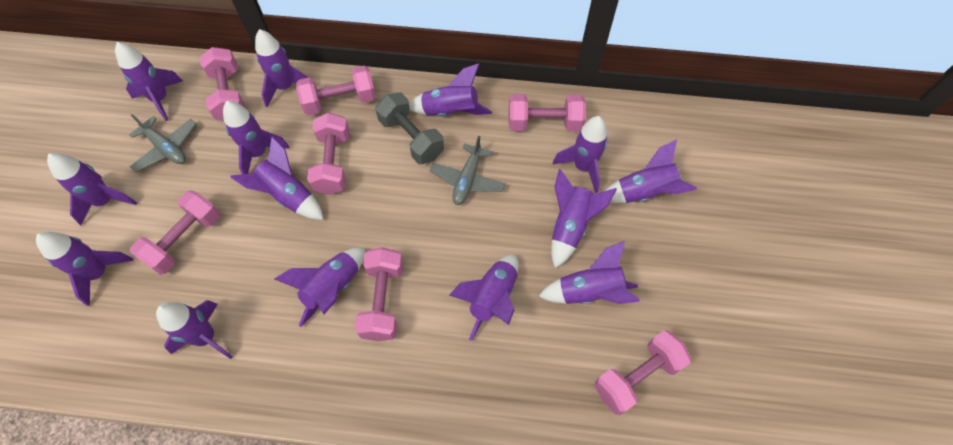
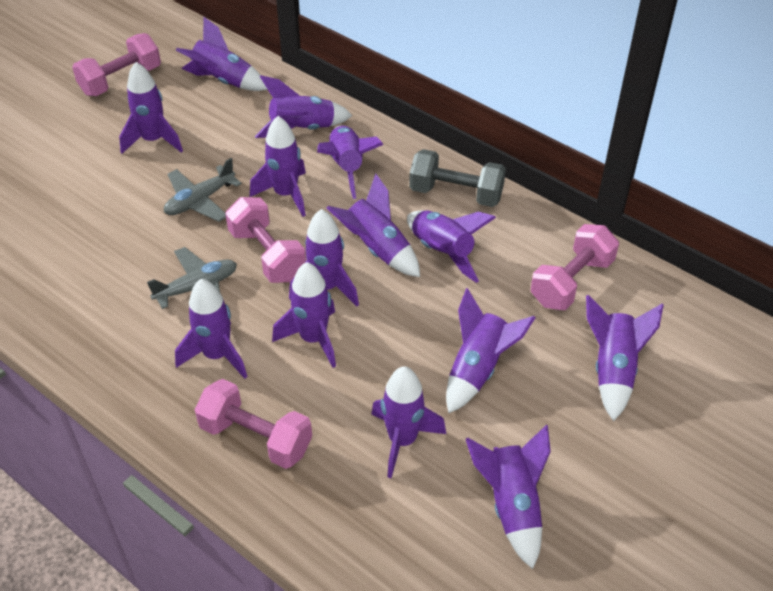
pink dumbbell: [130,191,220,275] [199,47,245,121] [296,65,376,115] [307,112,350,195] [355,247,403,341] [508,94,586,132] [594,330,691,415] = 7 -> [72,33,161,96] [195,379,312,469] [225,197,306,283] [531,224,619,310] = 4

